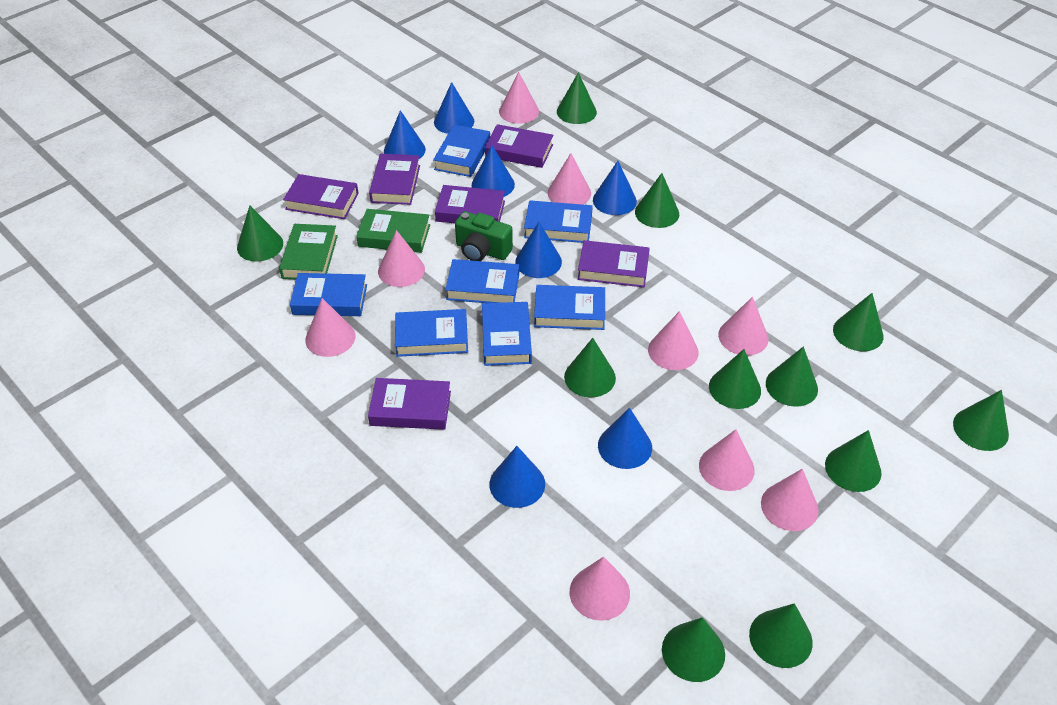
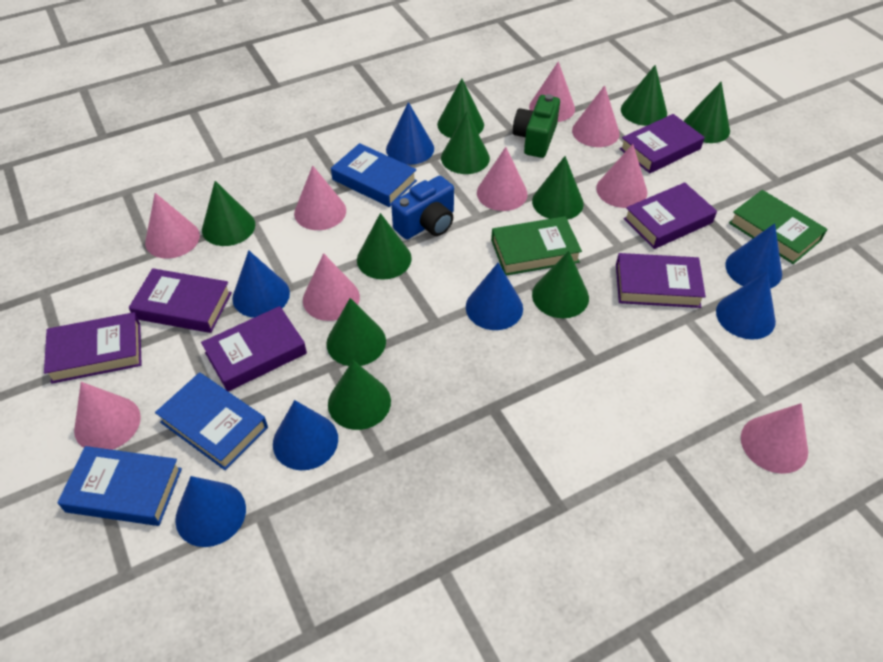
blue book: [290,273,367,316] [395,309,468,357] [433,125,490,177] [445,259,519,303] [482,302,532,366] [524,200,593,243] [534,285,605,330] = 7 -> [57,446,182,526] [155,372,268,470] [331,143,417,207] = 3
blue camera: none = 0 -> [391,176,454,239] = 1
green cone: [237,206,283,262] [557,72,597,124] [564,338,616,397] [635,173,679,228] [662,617,725,682] [709,349,761,409] [749,603,813,668] [766,346,818,407] [825,430,881,492] [833,293,884,351] [953,390,1009,451] = 11 -> [202,181,255,246] [326,298,386,366] [328,360,391,430] [357,213,412,280] [437,78,484,138] [441,111,490,174] [532,156,584,220] [532,251,589,318] [621,65,667,126] [684,82,730,143] = 10

